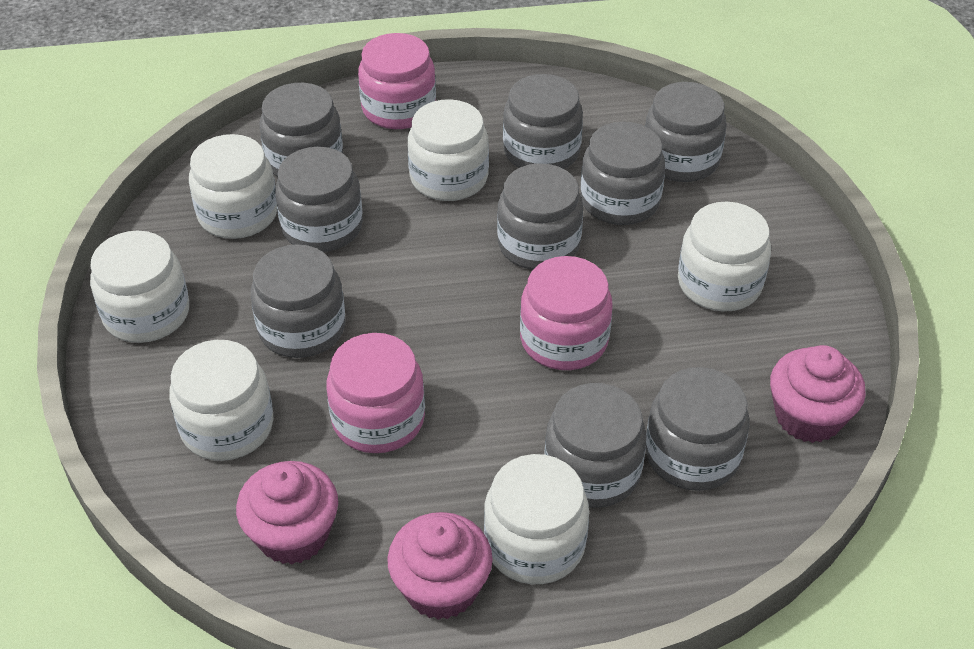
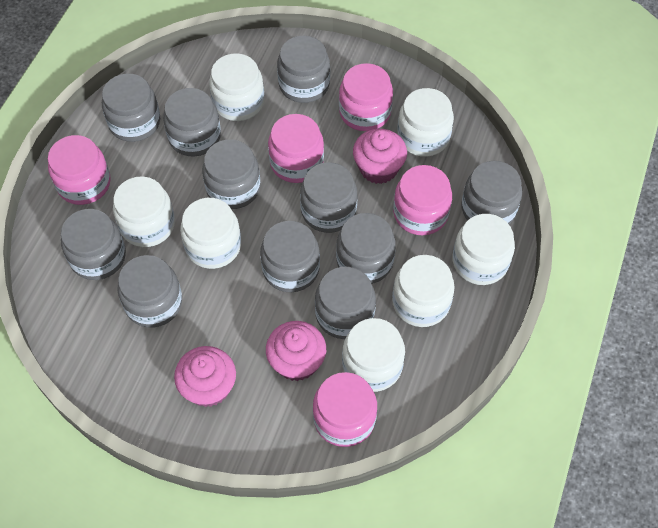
grey jar: [251,244,345,358] [260,83,343,177] [275,147,363,252] [497,163,583,270] [503,74,583,169] [544,383,647,508] [581,122,665,225] [645,82,727,182] [646,367,750,491] = 9 -> [61,209,126,280] [102,74,160,142] [117,255,182,328] [163,88,221,156] [202,139,260,209] [260,221,320,292] [277,36,330,103] [300,162,357,233] [315,267,376,339] [336,213,396,284] [461,161,522,224] = 11
pink jar: [327,333,425,453] [358,33,436,129] [520,256,613,370] = 3 -> [48,135,111,205] [268,114,324,183] [313,372,377,447] [339,63,393,131] [393,165,452,235] = 5
white jar: [90,231,189,343] [169,340,274,461] [189,134,277,239] [408,99,489,201] [484,454,589,584] [678,202,771,311] = 6 -> [113,176,175,247] [180,198,241,269] [209,53,264,121] [342,318,405,392] [392,255,455,327] [397,88,454,157] [452,214,515,285] = 7

